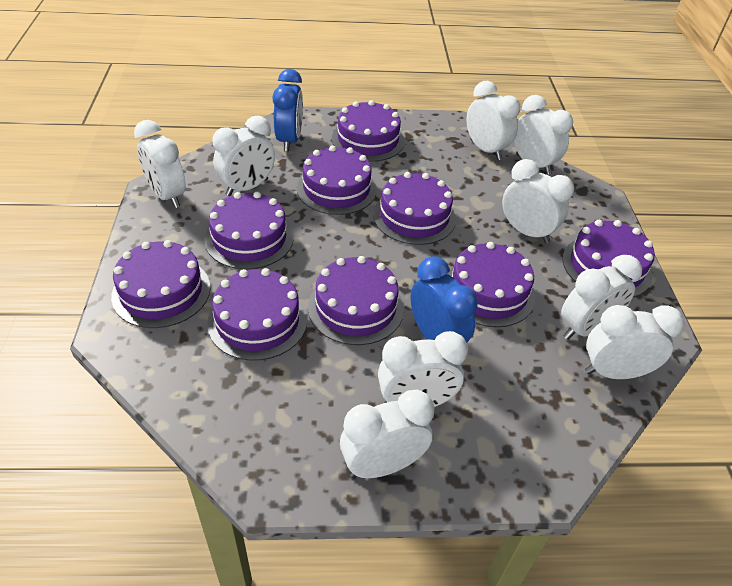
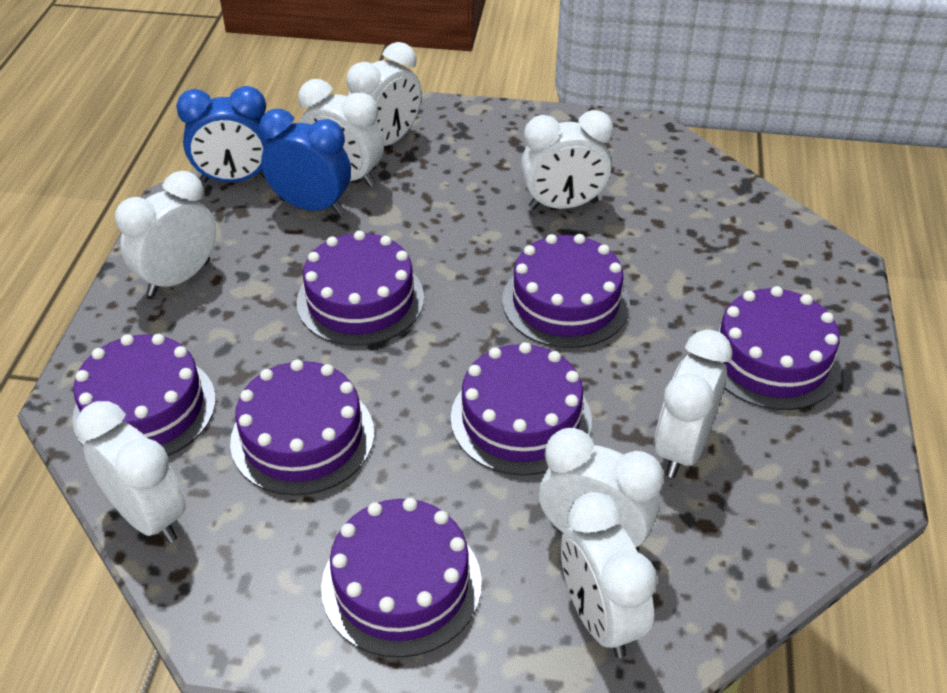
purple cake: [111,240,210,328] [205,192,294,270] [207,268,307,361] [297,145,377,215] [308,256,404,345] [332,100,405,162] [373,172,456,245] [447,242,535,327] [563,220,655,297] = 9 -> [73,334,216,456] [230,359,374,495] [296,230,424,346] [321,498,482,658] [451,342,592,475] [502,234,630,348] [713,286,841,410] = 7
white clock: [134,120,186,208] [213,116,275,196] [340,390,434,478] [378,331,468,407] [466,81,520,160] [502,159,574,243] [514,95,573,175] [561,255,642,340] [585,305,684,379] = 9 -> [76,401,186,543] [115,171,216,296] [298,79,384,187] [346,42,422,146] [521,110,613,210] [539,428,664,551] [561,492,657,658] [654,329,732,478] = 8

